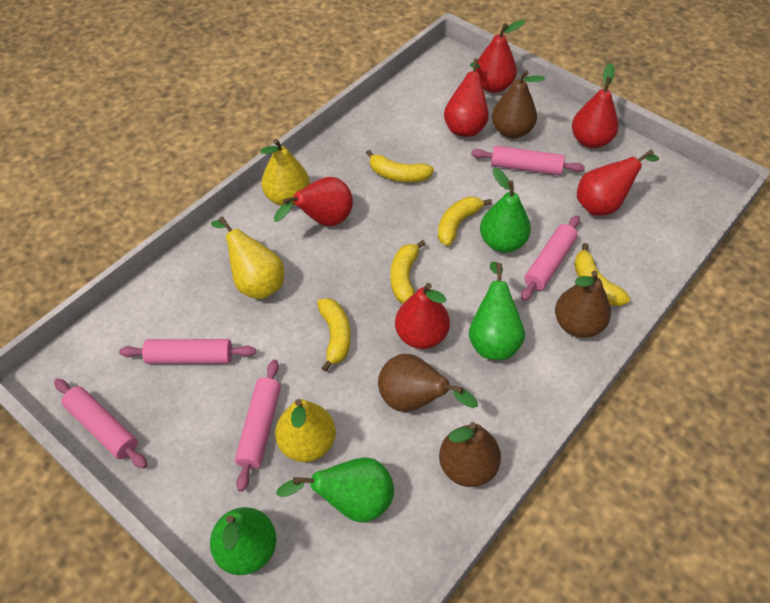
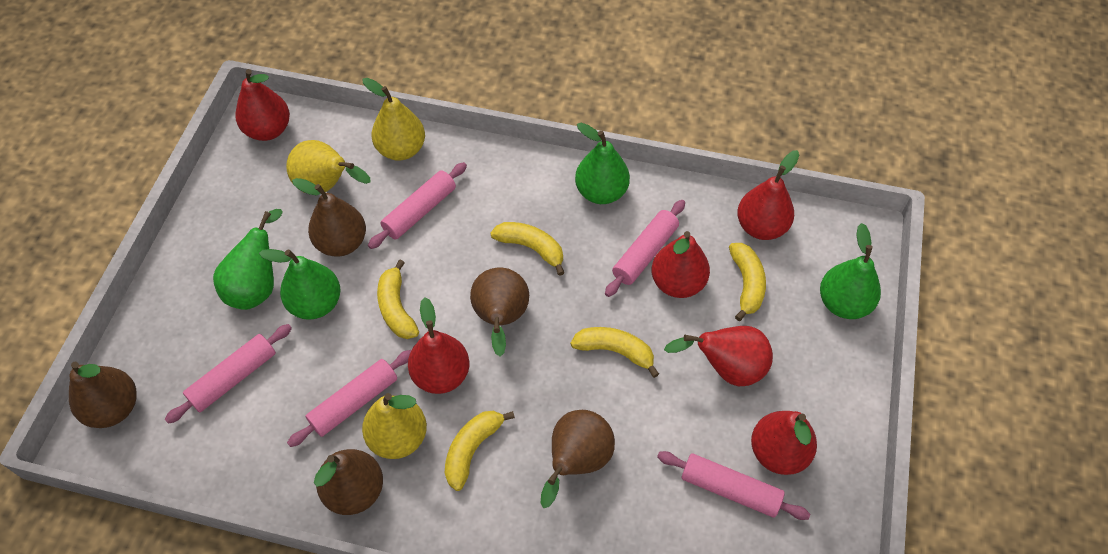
brown pear: [378,354,478,412] [439,422,501,487] [492,70,545,138] [555,270,611,338] = 4 -> [69,362,137,428] [292,178,366,257] [314,449,383,515] [470,268,529,357] [541,410,615,508] = 5

